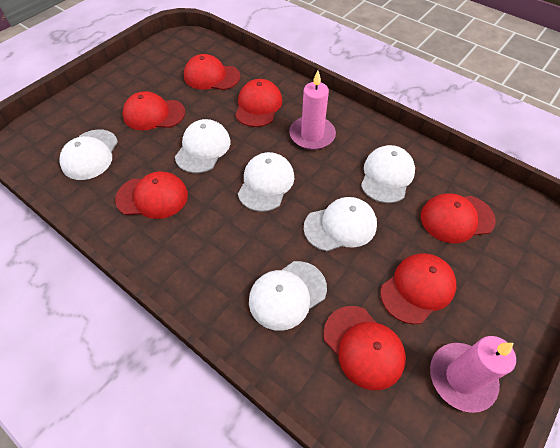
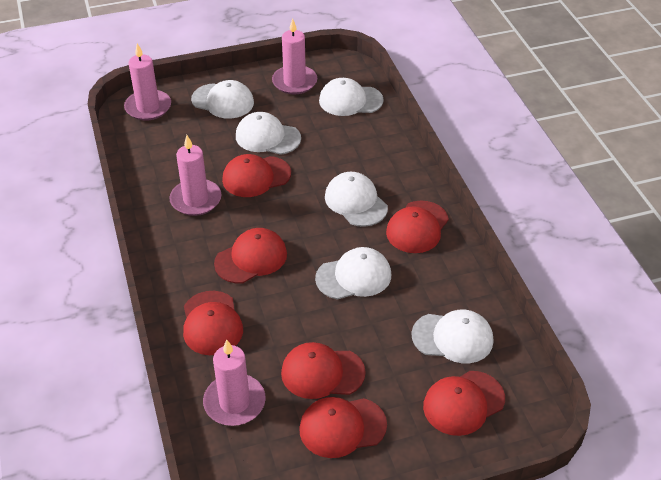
pink candle: [289,71,336,150] [430,336,516,413] = 2 -> [124,43,171,121] [169,135,221,216] [203,340,266,426] [272,18,317,95] = 4

